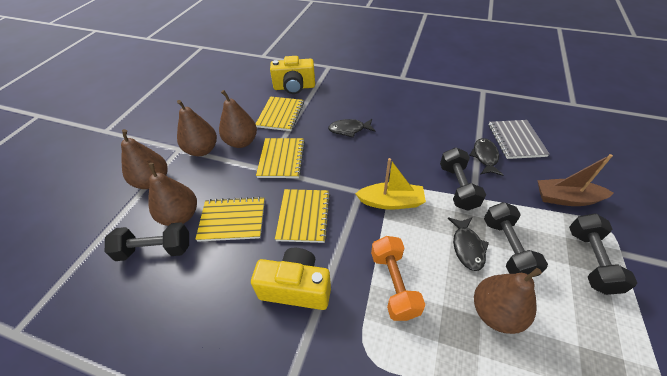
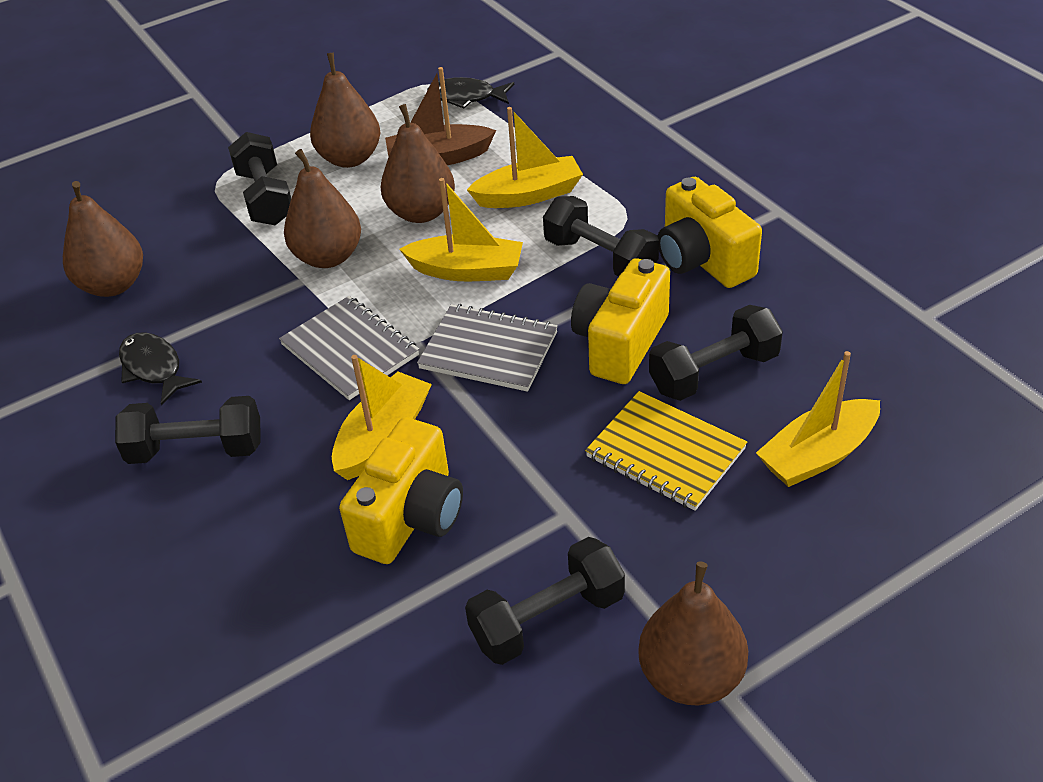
black dumbbell: [105,222,189,261] [440,147,486,211] [484,202,548,277] [569,213,637,295] = 4 -> [115,396,261,464] [228,132,291,225] [465,537,625,665] [543,196,659,276] [649,305,783,401] = 5
black fish: [328,119,376,138] [448,217,489,271] [469,138,503,176] = 3 -> [119,332,202,405] [427,77,514,109] = 2
grey notebook: [489,120,549,159] = 1 -> [279,296,419,400] [417,304,558,392] = 2
orange dumbbell: [371,236,425,321] = 1 -> none = 0
yellow boat: [355,158,426,210] = 1 -> [332,355,432,480] [399,178,523,281] [467,107,583,208] [756,351,880,487] = 4
yellow camera: [251,248,331,310] [270,56,315,94] = 2 -> [339,417,463,564] [571,258,670,384] [658,177,762,288] = 3
yellow notebook: [195,196,265,242] [256,97,304,131] [256,138,305,178] [275,189,331,243] = 4 -> [585,391,747,511] = 1

